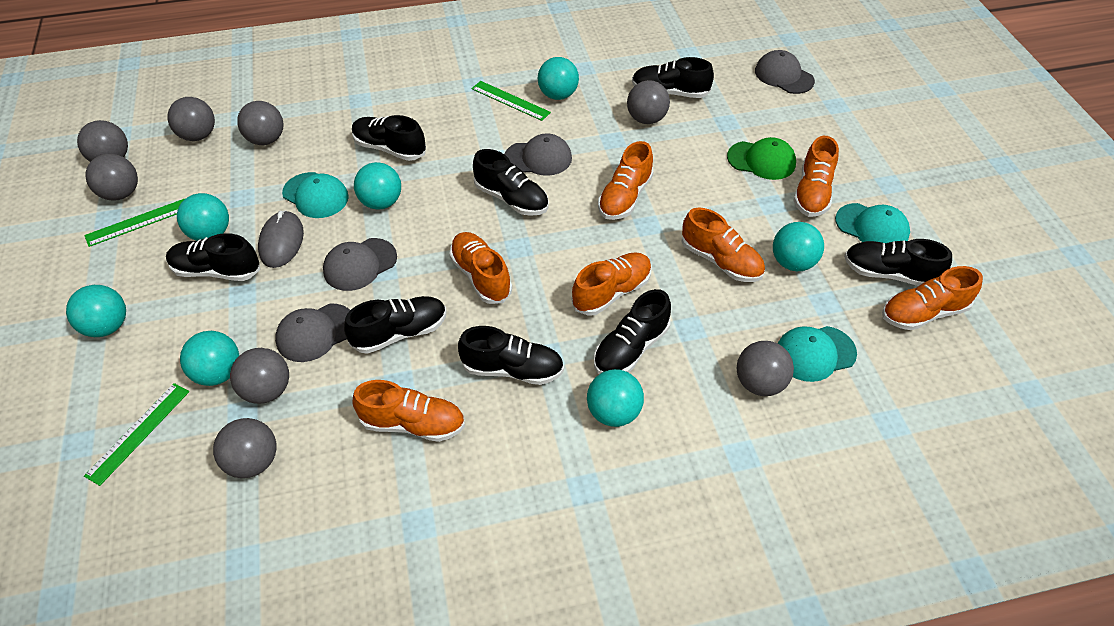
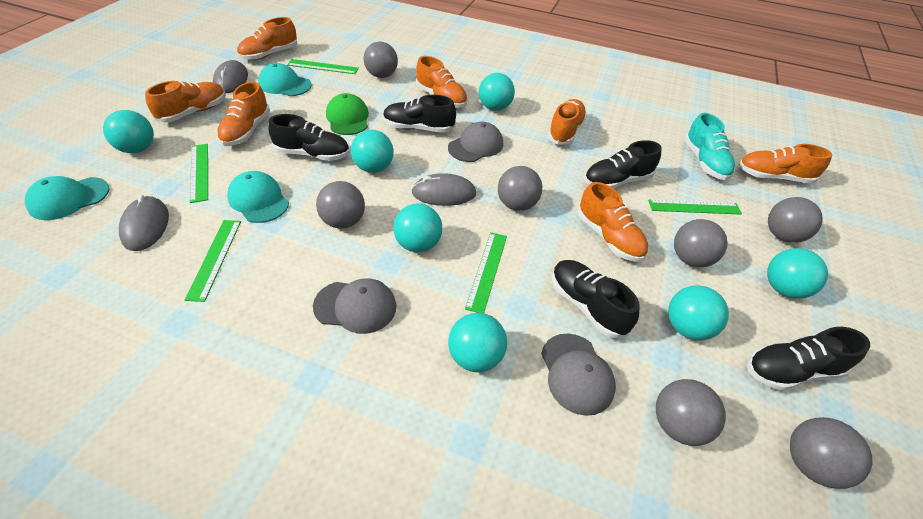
black shoe: [166,233,260,281] [344,296,447,354] [352,115,426,161] [458,326,564,385] [473,149,548,216] [594,289,671,374] [632,57,714,98] [844,239,952,286] = 8 -> [268,114,349,161] [383,95,456,133] [552,260,640,338] [584,140,662,189] [747,327,870,390] = 5
green ruler: [84,199,185,247] [84,383,189,486] [471,81,551,121] = 3 -> [185,220,241,302] [190,144,208,203] [287,59,359,74] [465,232,507,313] [648,199,742,215] = 5
grey ball: [77,120,128,162] [86,154,138,201] [167,97,215,141] [213,418,277,478] [230,348,289,404] [237,101,283,145] [627,80,670,124] [737,341,794,396] = 8 -> [316,181,365,229] [364,42,398,78] [498,166,542,211] [656,379,726,446] [674,219,728,267] [768,197,823,243] [790,417,872,489] = 7
grey cap: [275,303,350,362] [323,238,397,291] [504,133,572,176] [755,50,815,94] = 4 -> [313,278,396,334] [448,122,503,162] [541,334,616,416] = 3
grey mouse: [258,210,304,268] = 1 -> [119,195,169,251] [213,60,248,93] [411,173,476,206] = 3
turquoise shoe: none = 0 -> [684,113,735,180] = 1

